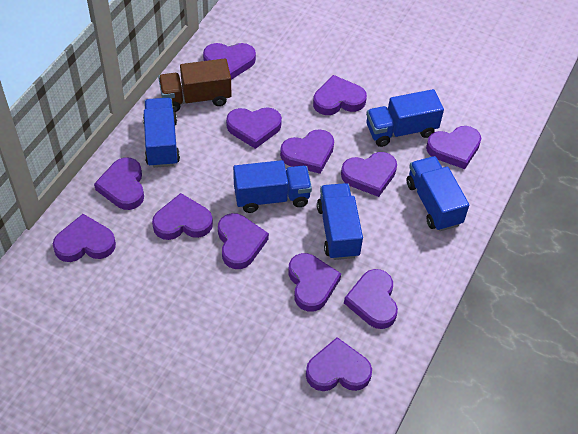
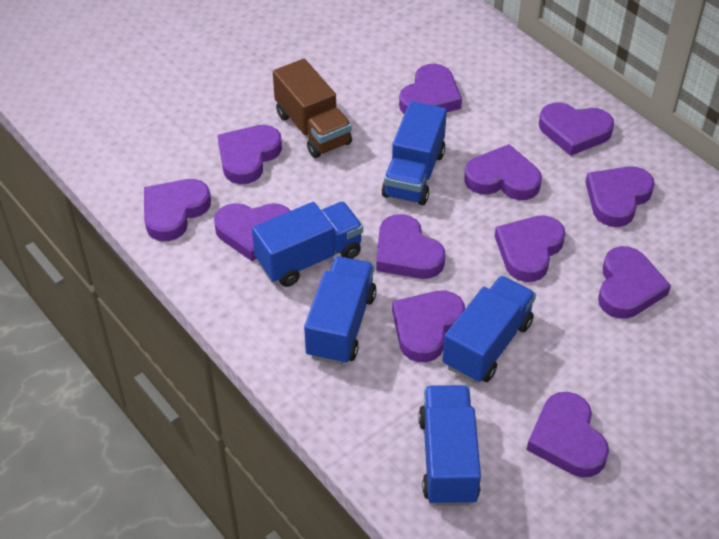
purple heart: [53,214,116,262] [94,158,144,210] [152,193,213,240] [203,43,256,80] [218,213,269,269] [226,107,282,149] [280,129,334,174] [288,253,341,312] [306,337,372,391] [313,75,367,115] [341,152,397,197] [344,269,398,329] [426,126,481,169] = 13 -> [144,179,211,241] [214,203,290,261] [217,125,282,184] [376,214,445,279] [392,291,465,362] [399,64,462,114] [464,144,542,200] [495,215,566,282] [527,392,609,477] [539,103,614,156] [585,166,655,227] [598,246,671,319] = 12

